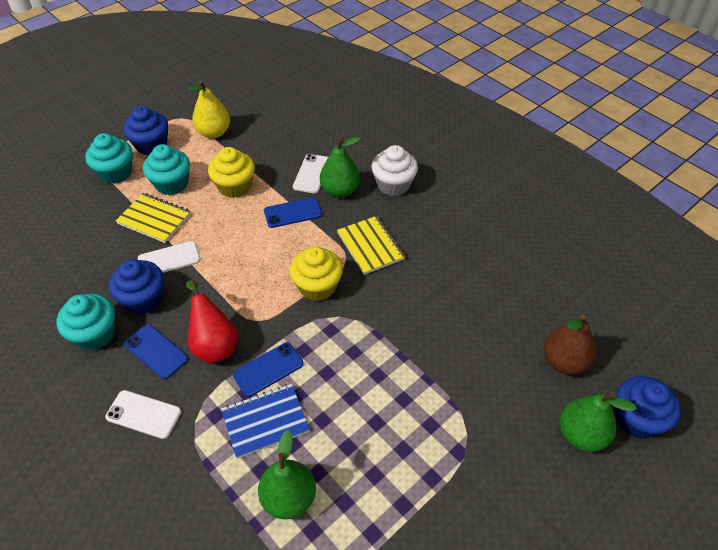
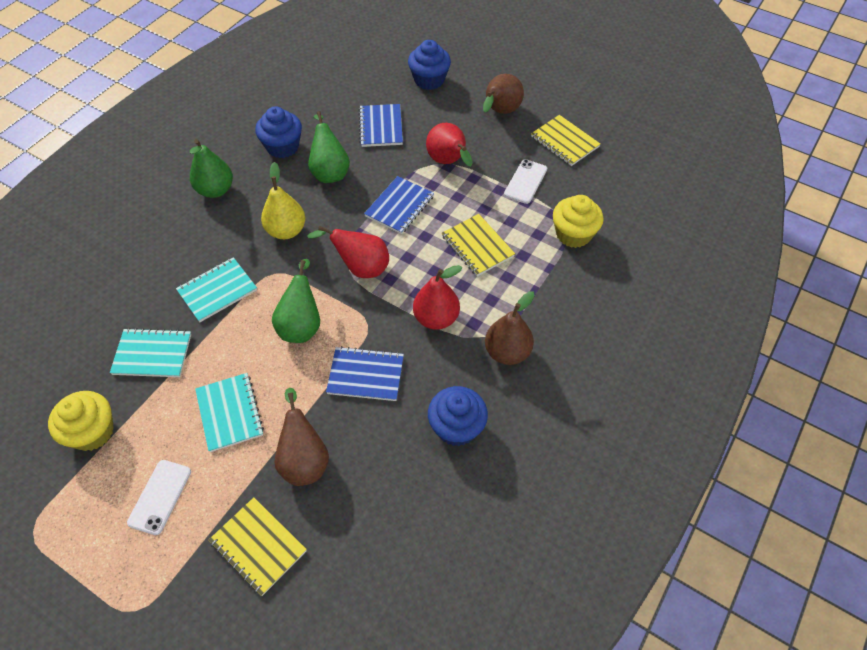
blue notebook: [221,384,310,459] = 1 -> [326,346,404,401] [359,104,403,147] [364,176,434,234] = 3
blue phone: [124,324,188,379] [233,342,304,397] [264,197,322,228] = 3 -> none = 0
brown pear: [544,314,596,374] = 1 -> [275,388,329,486] [483,74,524,114] [485,291,535,365] = 3
red pear: [186,280,238,363] = 1 -> [307,226,389,278] [413,265,463,330] [426,123,473,167] = 3
turquoise cupcake: [56,294,115,350] [85,133,132,184] [143,144,190,195] = 3 -> none = 0
turquoise notebook: none = 0 -> [110,328,191,377] [176,257,257,322] [195,373,264,452] = 3
white cupcake: [371,145,418,196] = 1 -> none = 0
white phone: [105,390,181,439] [138,241,200,273] [293,154,328,193] = 3 -> [127,460,191,535] [504,159,547,204] = 2
yellow notebook: [116,193,191,243] [337,216,405,275] = 2 -> [209,497,307,596] [442,214,515,276] [531,115,600,166] = 3

